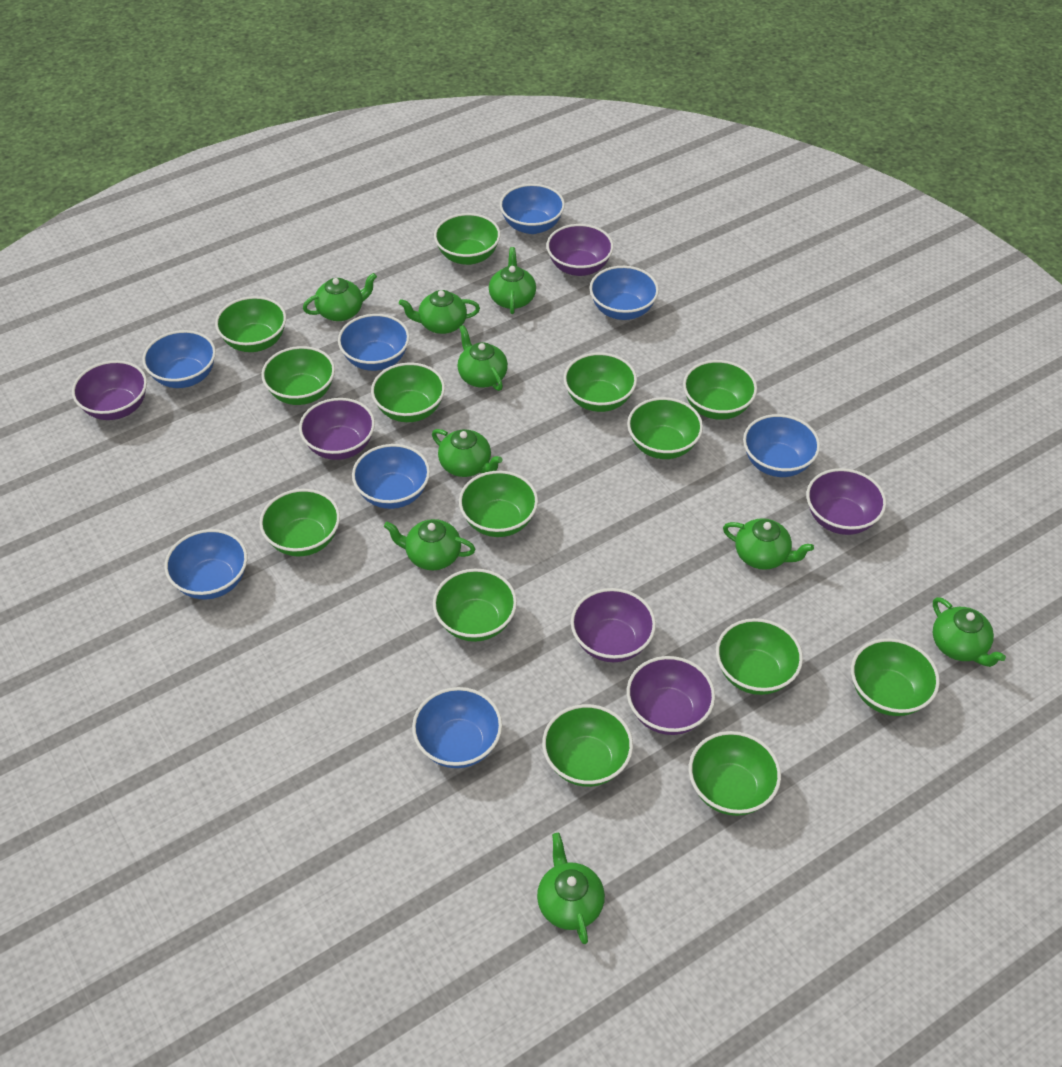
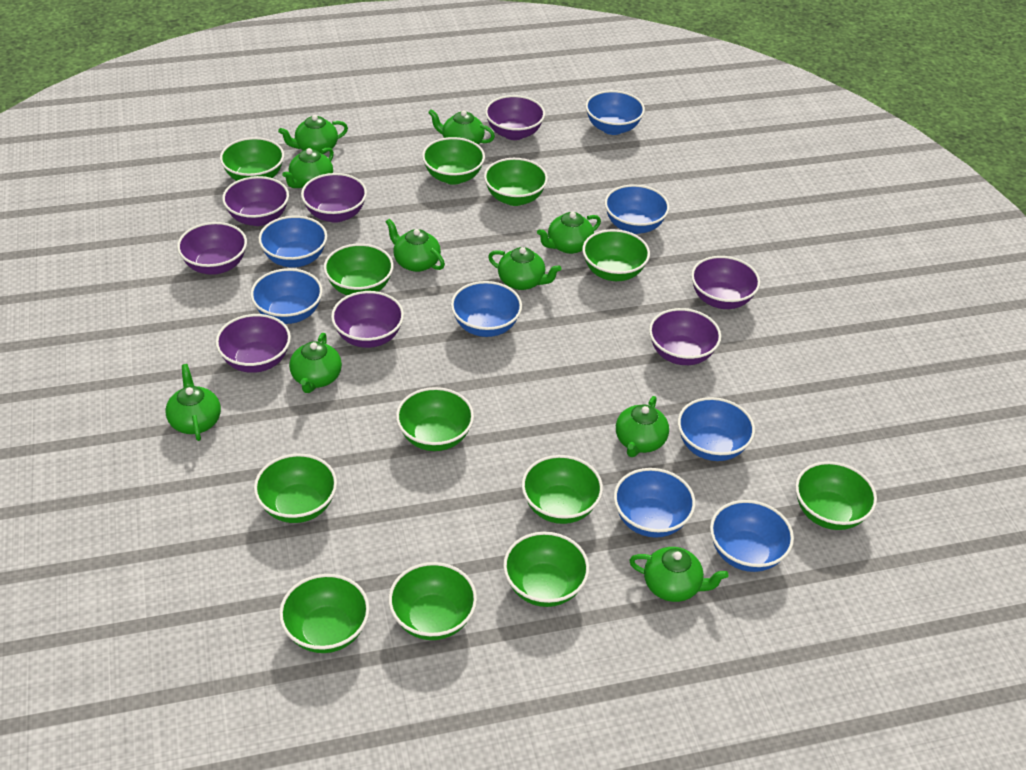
green bowl: [215,296,286,352] [259,489,340,556] [261,346,335,405] [371,362,445,422] [433,569,517,642] [434,213,500,265] [459,471,538,537] [542,704,633,787] [564,353,637,412] [627,397,703,459] [683,360,757,420] [689,731,781,816] [716,618,803,695] [851,638,940,716] = 14 -> [220,137,284,181] [254,454,337,523] [279,574,370,653] [324,243,394,295] [388,562,477,640] [396,387,474,451] [422,137,485,185] [484,158,548,206] [503,532,589,607] [522,455,603,524] [582,229,650,281] [795,461,877,530] = 12
green teapot: [303,273,377,321] [384,519,475,570] [399,290,480,334] [432,429,503,477] [457,325,508,391] [489,247,536,314] [537,833,605,944] [723,518,814,570] [933,597,1006,667] = 9 -> [166,364,221,441] [278,115,348,154] [282,147,334,188] [289,333,342,393] [386,219,445,272] [428,109,495,145] [488,247,561,290] [537,212,601,254] [616,396,669,457] [629,547,728,602] = 10
purple bowl: [72,360,147,420] [299,398,375,460] [546,224,614,276] [571,588,656,662] [627,656,715,735] [806,468,886,535] = 6 -> [177,222,247,275] [216,314,291,373] [222,176,289,226] [301,173,367,223] [331,291,404,348] [485,95,545,140] [649,308,721,365] [691,256,760,309] = 8

